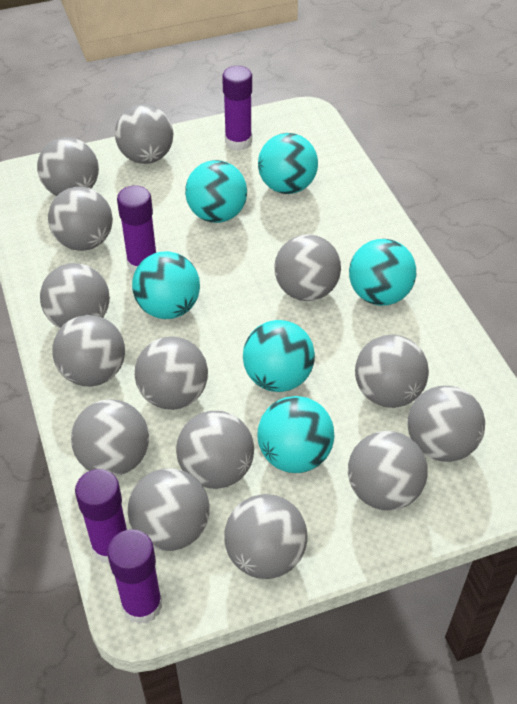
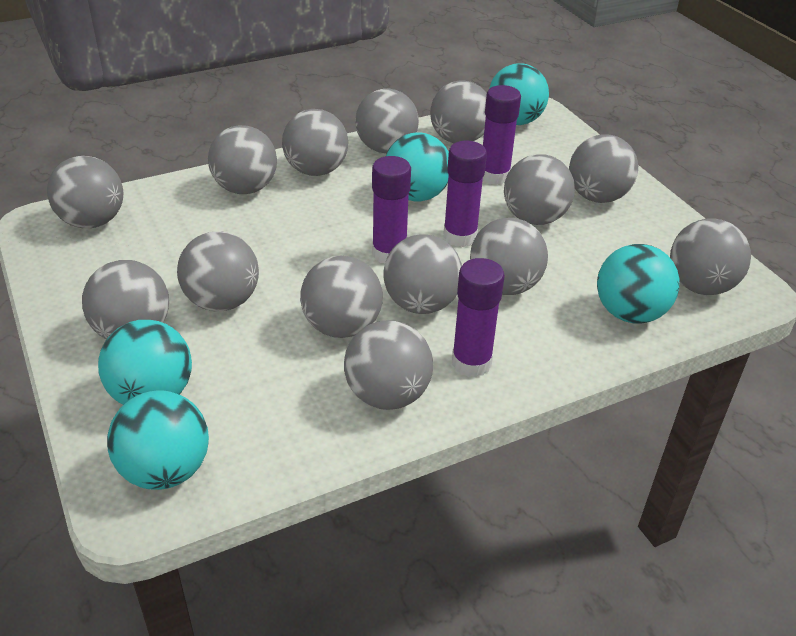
turquoise ball: [132,251,200,319] [185,160,247,223] [243,320,315,392] [258,133,318,194] [258,396,334,473] [349,239,416,306] = 6 -> [98,320,192,405] [107,390,209,490] [386,132,449,202] [489,63,549,125] [597,244,680,323] = 5

